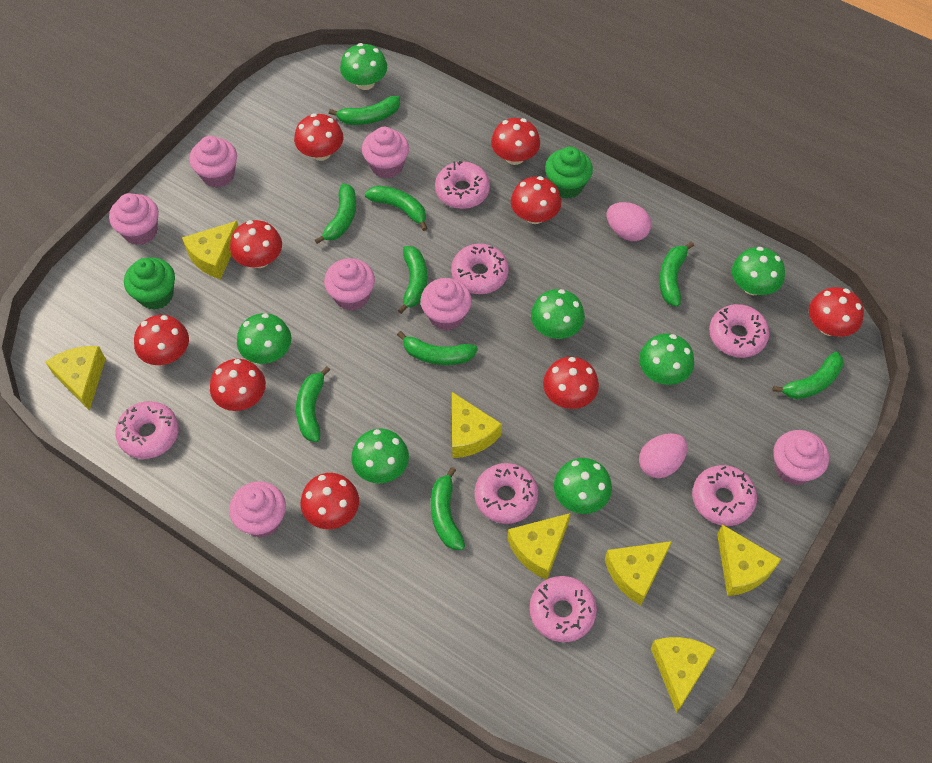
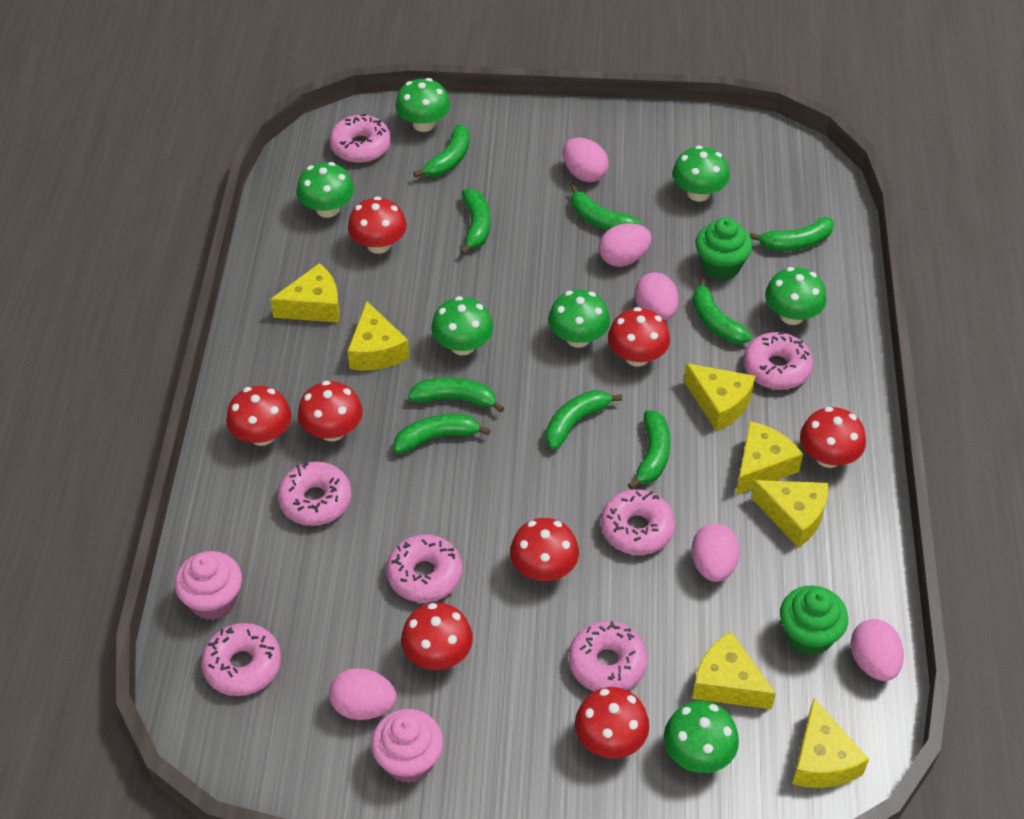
pink cupcake: [109,193,159,245] [189,136,237,188] [229,481,286,538] [324,258,375,311] [362,127,409,179] [420,278,472,330] [773,430,829,485] = 7 -> [175,551,242,620] [371,709,443,783] = 2
pink egg: [607,202,652,241] [639,433,687,478] = 2 -> [329,668,397,720] [563,138,609,182] [599,223,651,267] [635,272,679,321] [692,523,740,582] [850,619,904,681] = 6
red mushroom: [134,315,189,365] [210,359,266,411] [230,220,282,268] [294,113,343,161] [301,473,359,529] [491,118,540,165] [511,176,561,224] [543,357,599,409] [809,287,864,337] = 9 -> [226,386,291,446] [298,381,362,441] [348,196,407,254] [401,603,473,670] [510,518,579,581] [575,687,649,758] [608,307,670,366] [800,407,866,468] = 8

